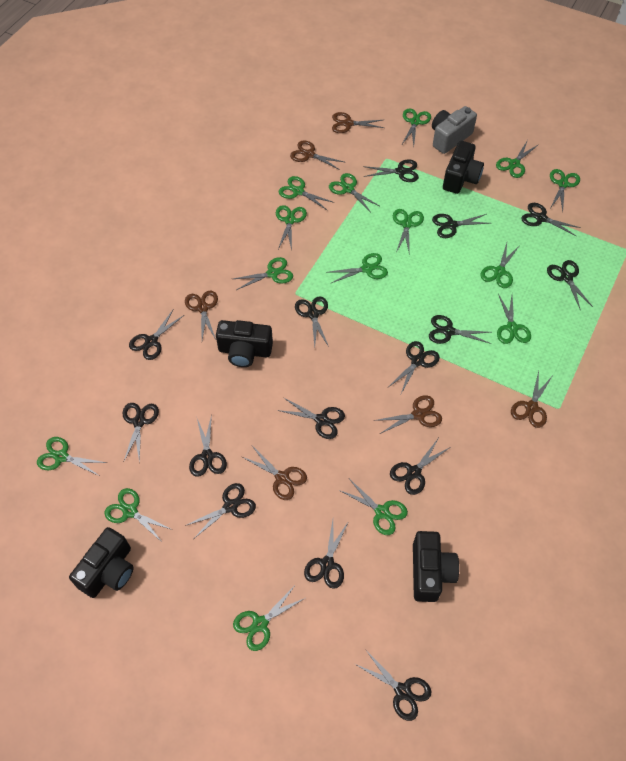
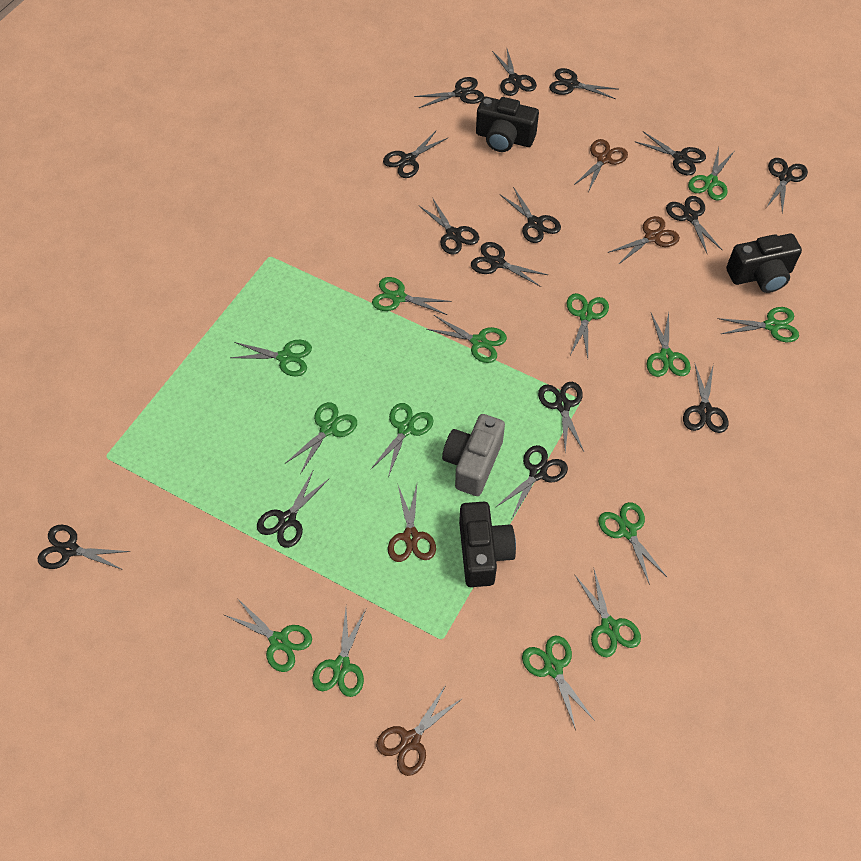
black camera: [69,527,134,598] [216,320,273,367] [413,531,459,602] [443,141,484,194] = 4 -> [459,502,516,587] [476,97,539,152] [726,234,802,293] = 3
brown scissors: [185,290,218,340] [243,446,307,500] [290,140,344,170] [332,112,384,133] [374,395,442,434] [511,371,552,428] = 6 -> [376,685,463,776] [388,485,436,562] [574,139,628,192] [607,216,680,265] = 4
green scissors: [37,437,107,476] [104,488,173,543] [233,257,293,290] [233,587,305,651] [276,205,307,251] [279,176,334,211] [329,173,379,212] [329,253,388,283] [339,479,408,535] [393,209,424,255] [402,108,431,146] [480,243,520,288] [496,140,539,178] [497,294,531,344] [550,169,580,211] = 15 -> [225,598,312,672] [230,340,312,377] [285,402,357,474] [312,609,366,697] [371,403,434,477] [372,277,452,315] [426,315,507,363] [522,636,595,730] [566,293,609,358] [575,570,641,657] [598,502,668,585] [646,313,691,377] [688,148,734,200] [718,307,799,342] = 14

